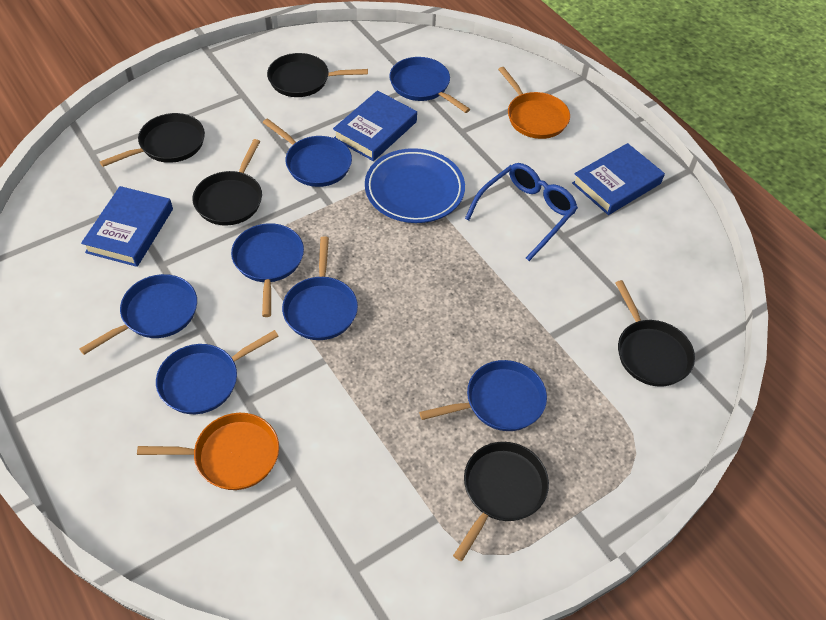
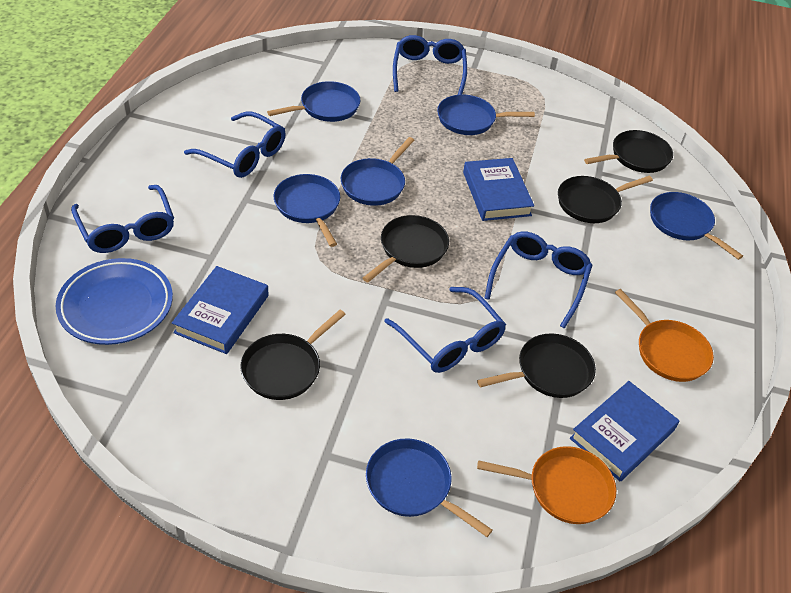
blue glasses: [465,163,578,261] = 1 -> [71,185,174,253] [184,111,286,178] [384,287,506,373] [393,35,467,95] [484,231,592,329] = 5
blue pan: [79,274,197,355] [156,330,279,414] [231,223,304,317] [263,118,352,187] [282,236,358,340] [389,57,470,113] [419,360,547,431] = 7 -> [267,81,360,122] [274,174,340,247] [341,137,414,206] [366,438,492,537] [437,95,535,135] [650,192,743,260] = 6

